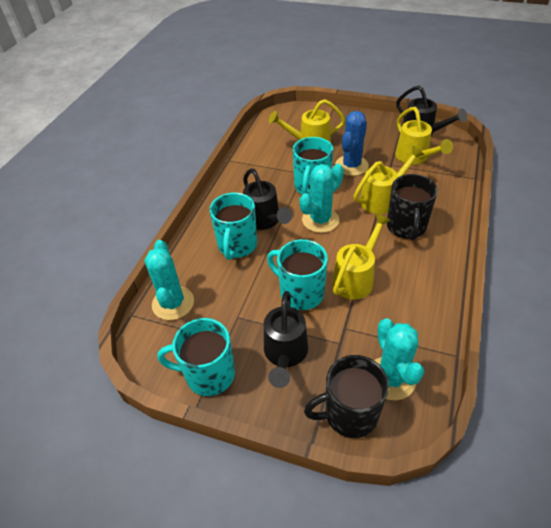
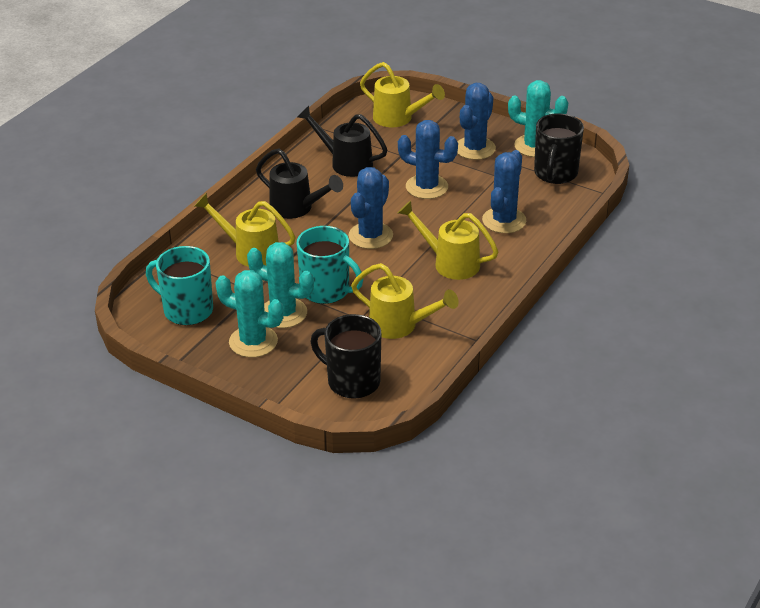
black watering can: [243,168,292,230] [264,291,308,388] [396,86,467,136] = 3 -> [256,148,343,219] [297,106,387,177] = 2
blue cactus: [335,111,369,176] = 1 -> [348,167,393,249] [398,120,458,199] [457,83,496,160] [482,150,526,233] = 4
turquoise mug: [157,318,235,396] [209,193,257,260] [267,239,328,310] [293,137,333,196] = 4 -> [146,246,213,325] [296,226,363,304] = 2

